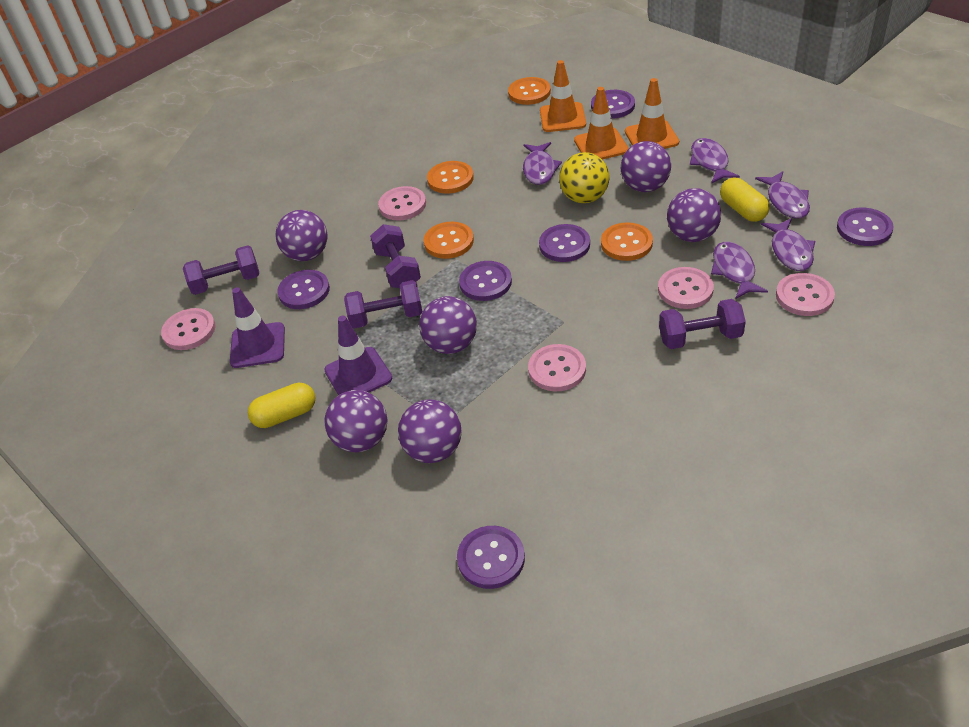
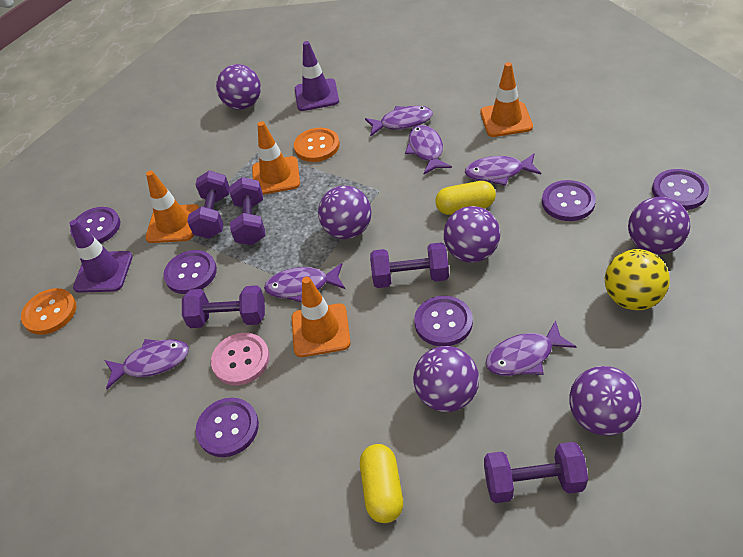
orange button: [424,222,474,259] [427,161,474,194] [508,77,551,105] [601,222,653,261] = 4 -> [21,288,76,335] [294,128,340,162] = 2
orange traffic cone: [540,60,586,132] [574,87,629,160] [625,78,679,149] = 3 -> [145,171,199,243] [252,121,300,195] [291,277,351,357] [481,62,533,137] = 4
pink button: [161,308,216,350] [378,186,426,221] [528,344,586,391] [658,267,714,309] [776,273,835,316] = 5 -> [211,333,270,385] = 1
purple dumbbell: [183,245,259,295] [344,280,422,329] [370,224,421,288] [659,299,746,349] = 4 -> [182,285,265,328] [187,171,230,239] [229,177,265,245] [370,243,449,288] [484,442,588,503] = 5
purple fish: [523,142,562,185] [690,138,740,184] [711,242,768,299] [755,171,810,219] [761,218,815,271] = 5 -> [104,339,189,389] [264,263,345,302] [365,106,433,136] [405,125,452,174] [465,153,541,186] [486,320,577,376] = 6

